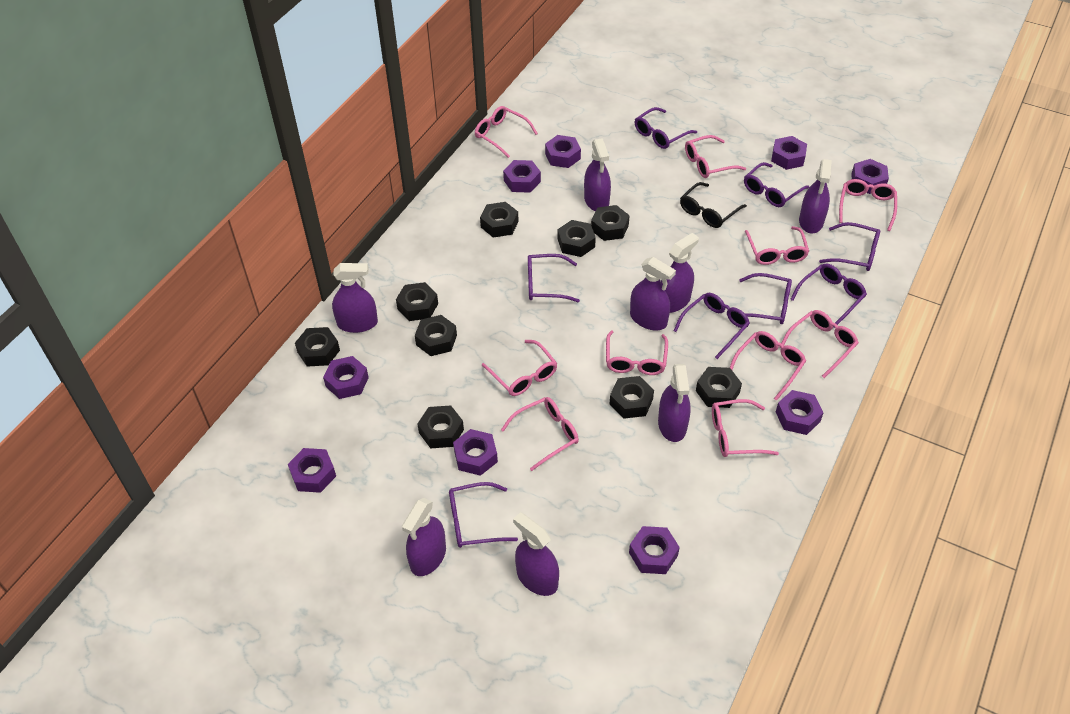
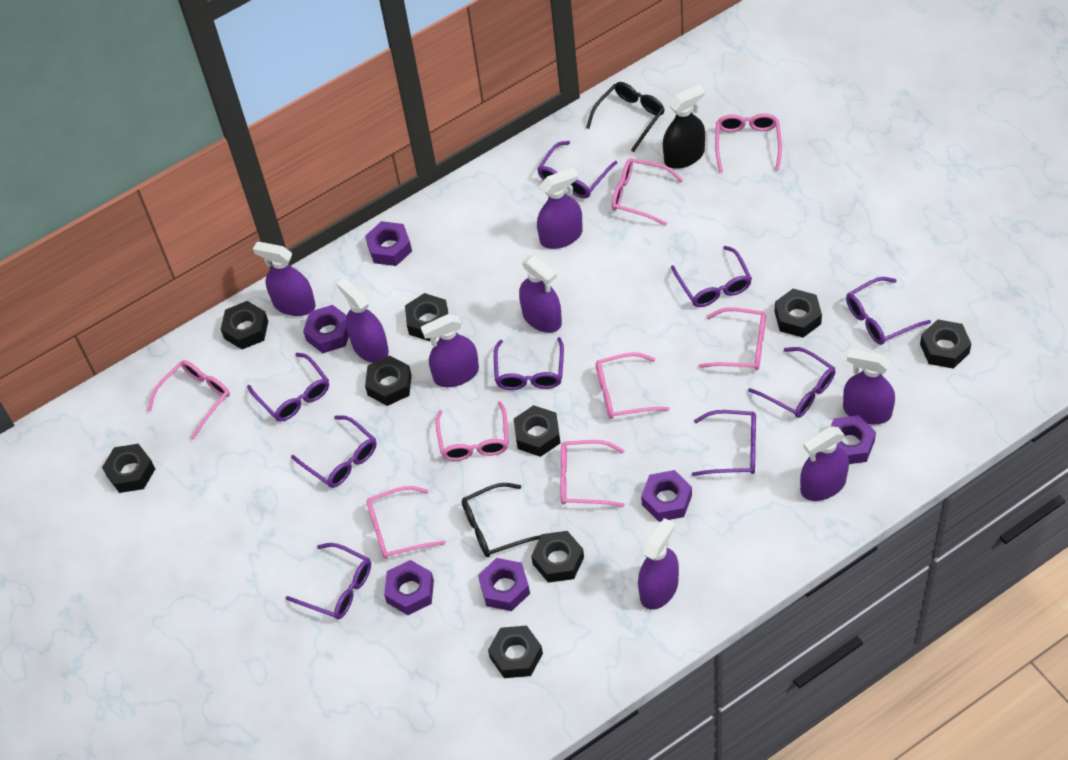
black glasses: [680,182,747,228] = 1 -> [462,483,541,557] [586,82,665,152] = 2
black spray bottle: none = 0 -> [663,85,705,169] = 1
pink glasses: [475,106,538,158] [482,340,557,396] [501,397,579,471] [606,331,668,375] [685,135,746,178] [712,399,779,457] [730,331,806,401] [745,226,809,265] [780,310,859,378] [839,179,897,231] = 10 -> [147,360,230,440] [366,486,446,559] [435,401,509,461] [560,440,625,507] [596,352,670,419] [612,158,683,226] [698,307,766,370] [715,113,782,173] = 8
purple glasses: [449,482,518,548] [528,254,580,302] [635,107,697,149] [674,293,750,359] [739,273,792,324] [744,162,809,207] [790,264,867,328] [819,222,880,271] = 8 -> [247,353,329,422] [286,543,371,619] [291,415,377,488] [494,337,564,390] [537,141,617,198] [671,246,752,307] [692,410,756,476] [748,347,836,418] [846,277,931,345] = 9
purple nut: [288,448,336,493] [323,356,369,399] [453,429,498,476] [503,160,541,193] [545,135,581,168] [629,526,680,574] [771,136,807,170] [776,390,824,435] [851,159,889,194] = 9 -> [303,305,349,353] [365,221,412,266] [384,560,434,615] [478,558,530,611] [641,470,692,522] [830,415,876,464] = 6

